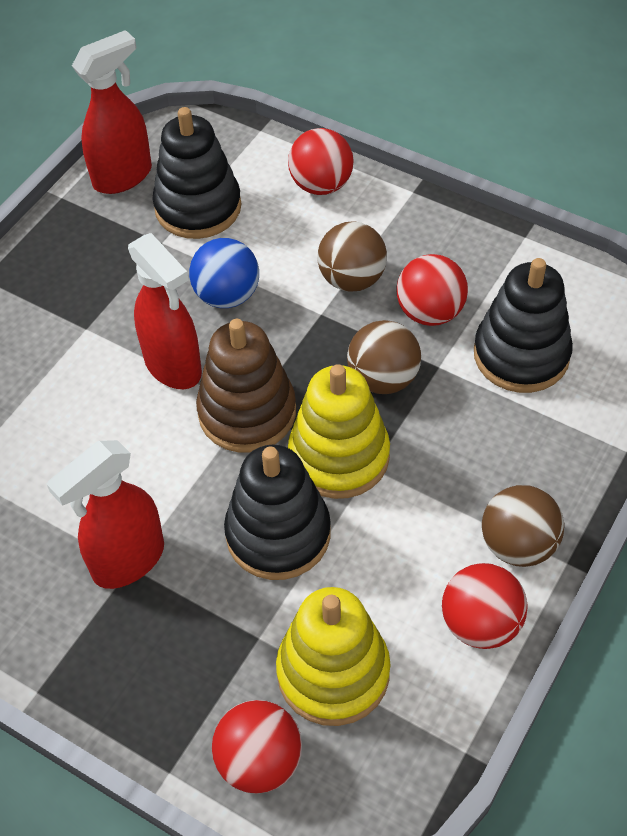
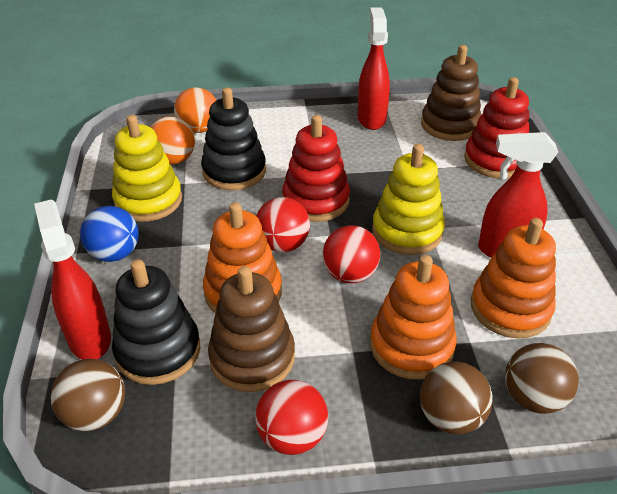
black stacking toy: [153,107,242,239] [224,445,331,580] [474,258,573,393] = 3 -> [112,259,200,385] [201,87,266,190] = 2
brown stacking toy: [196,319,296,453] = 1 -> [208,266,295,392] [421,45,481,141] = 2
orange ball: none = 0 -> [150,116,195,164] [174,87,217,133] = 2
orange stacking toy: none = 0 -> [203,202,282,313] [370,255,457,380] [471,218,556,339] = 3
red ball: [212,700,302,794] [288,128,354,195] [396,254,468,326] [442,563,528,649] = 4 -> [255,380,328,455] [256,197,310,252] [322,225,380,283] = 3
red stacking toy: none = 0 -> [282,115,350,222] [464,77,530,178] = 2

